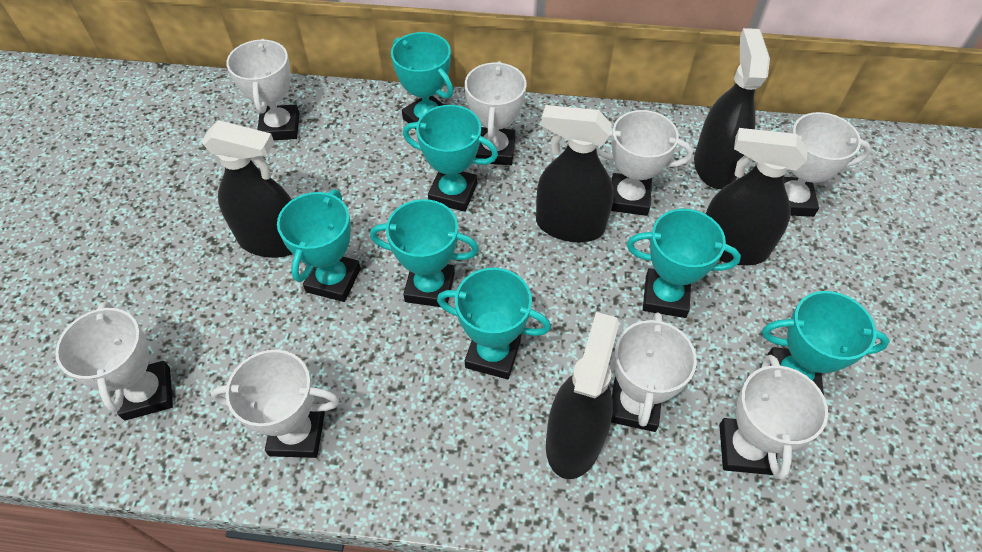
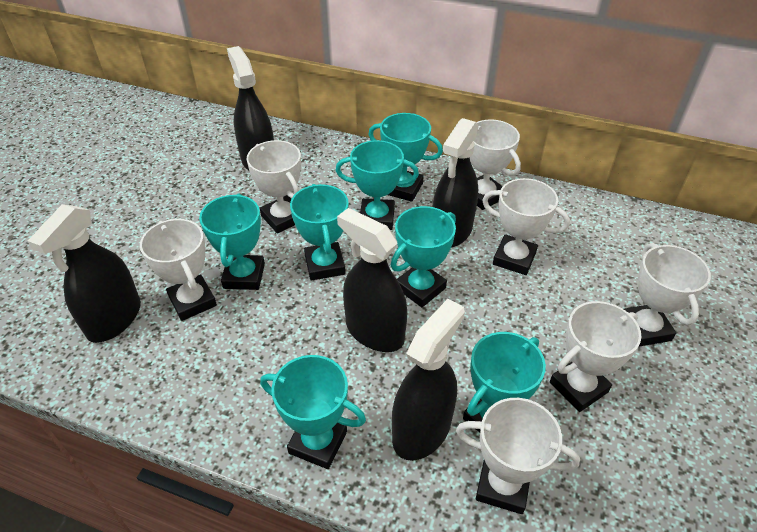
white trophy: [55,301,173,421] [211,350,339,458] [226,39,300,140] [465,61,527,165] [596,110,693,216] [611,312,697,432] [719,355,828,480] [784,112,871,217] = 8 -> [140,219,217,321] [246,140,301,234] [456,398,580,514] [470,119,521,210] [482,178,570,275] [550,301,641,412] [624,243,711,347] = 7

